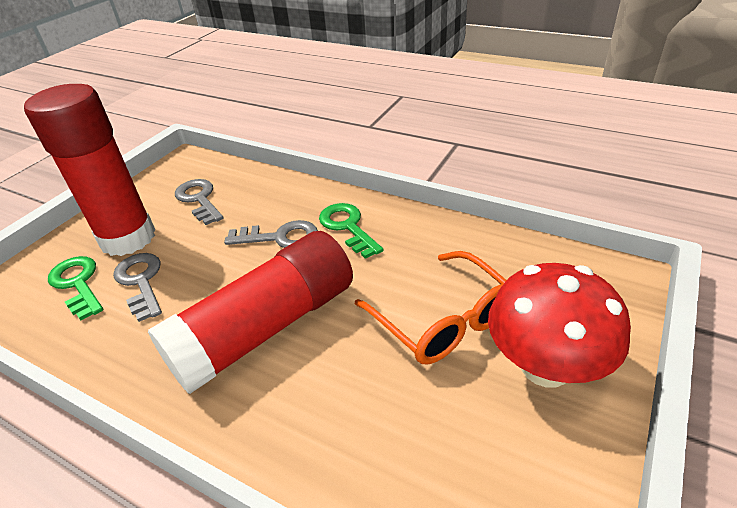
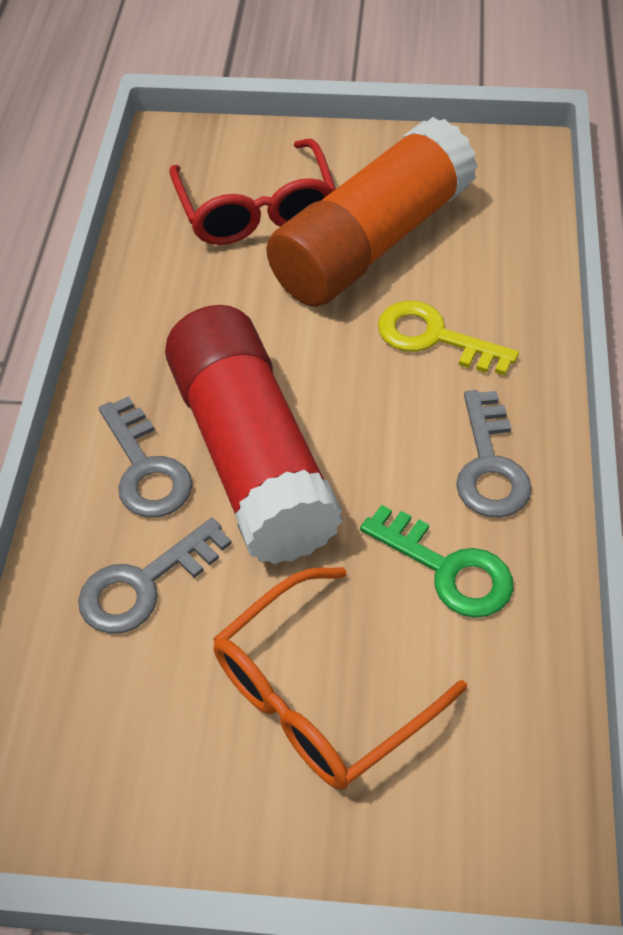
green key: [48,256,103,321] [319,203,383,259] = 2 -> [360,505,513,618] = 1
orange glue stick: none = 0 -> [266,117,478,307] = 1
red glasses: none = 0 -> [169,139,336,245] = 1
red glue stick: [24,84,155,256] [148,231,353,394] = 2 -> [165,305,343,564] = 1
red mushroom: [488,263,631,387] = 1 -> none = 0
yellow key: none = 0 -> [378,300,519,376] = 1

